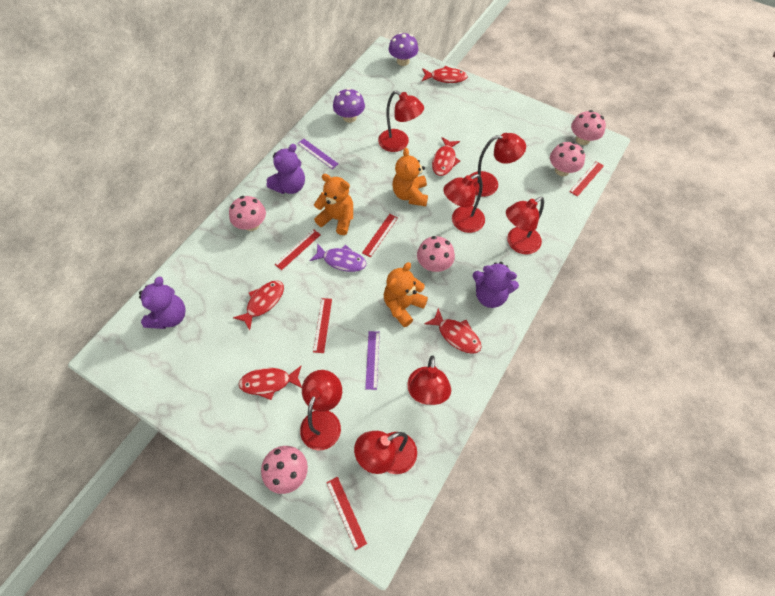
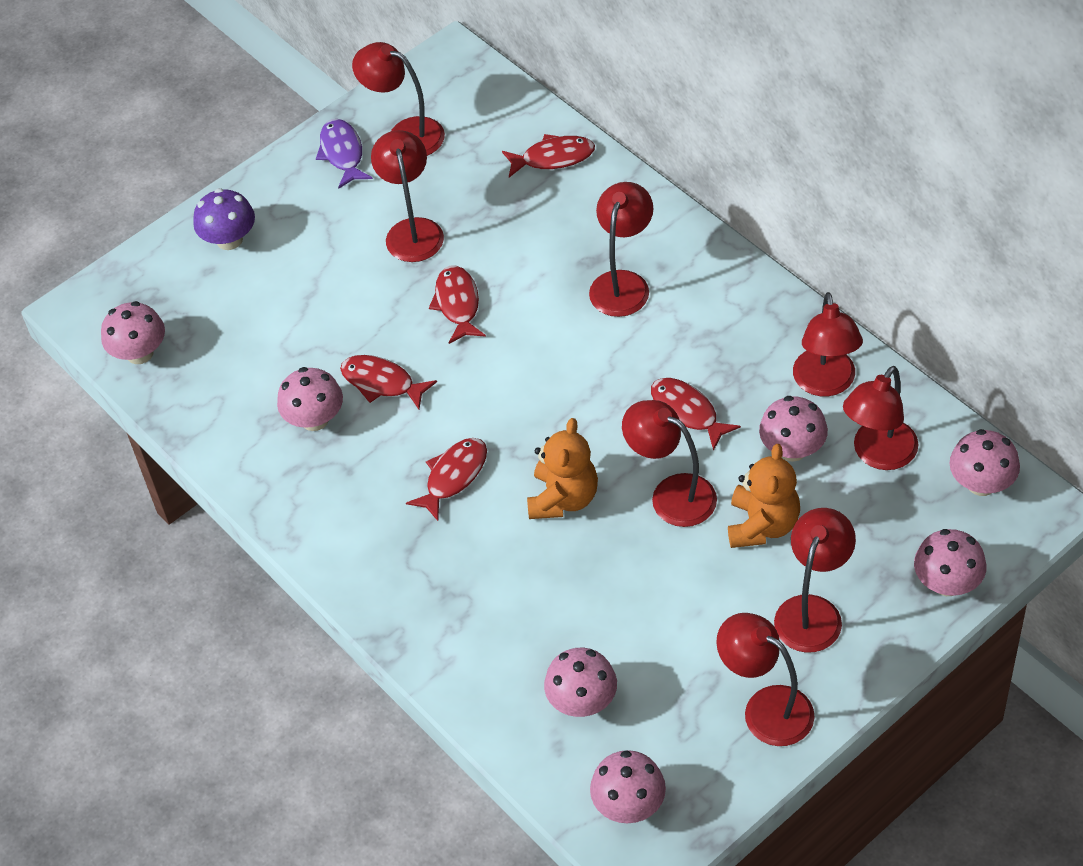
orange teddy bear: [314,174,353,235] [384,262,428,327] [392,148,428,206] = 3 -> [527,418,598,519] [728,444,800,548] = 2
pink mushroom: [229,196,266,231] [261,446,308,494] [417,236,455,272] [550,142,585,176] [571,110,606,145] = 5 -> [101,301,165,364] [277,367,343,431] [544,648,617,717] [590,750,666,823] [759,396,828,462] [914,529,986,596] [949,429,1020,496] = 7
purple mushroom: [333,88,365,123] [389,32,418,66] = 2 -> [193,188,255,250] = 1
purple ruler: [297,139,338,169] [365,331,380,390] = 2 -> none = 0
purple teddy bear: [139,277,186,329] [267,144,305,194] [472,262,519,308] = 3 -> none = 0
red lamp: [300,370,342,451] [354,431,417,474] [378,90,424,152] [407,355,451,405] [443,174,485,233] [469,133,526,197] [506,197,544,254] = 7 -> [352,42,445,156] [371,130,444,262] [589,182,653,317] [622,400,717,527] [716,613,815,746] [774,508,856,653] [793,292,863,397] [843,366,919,470] = 8
red ruler: [274,229,321,270] [313,298,332,353] [326,477,367,550] [362,214,398,257] [569,161,604,197] = 5 -> none = 0

